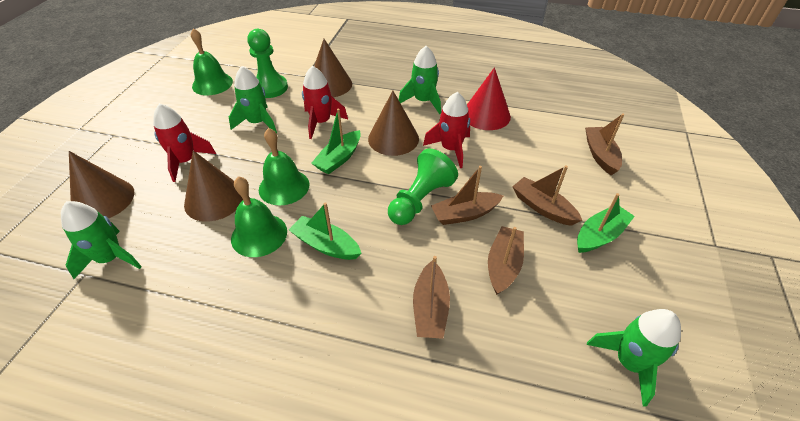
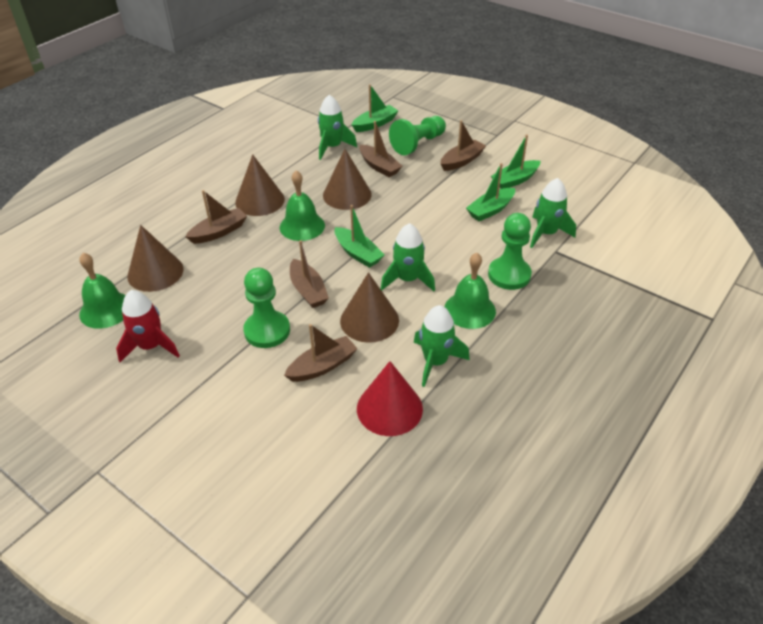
green boat: [289,202,361,260] [311,108,361,174] [577,193,635,253] = 3 -> [335,205,384,268] [352,84,398,132] [466,163,515,221] [491,134,541,189] = 4
green pawn: [247,29,288,98] [388,149,458,225] = 2 -> [243,268,290,348] [389,116,446,155] [488,213,532,290] = 3
red rocket: [153,103,216,182] [302,66,348,139] [423,92,470,168] = 3 -> [116,290,180,362] = 1

